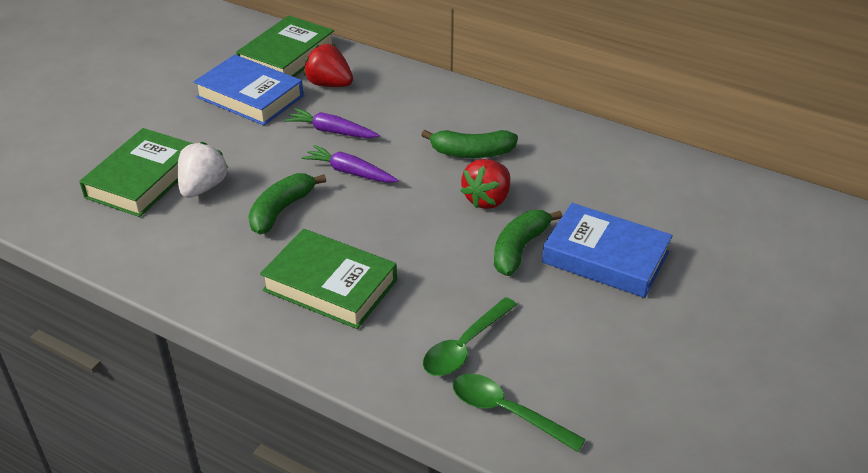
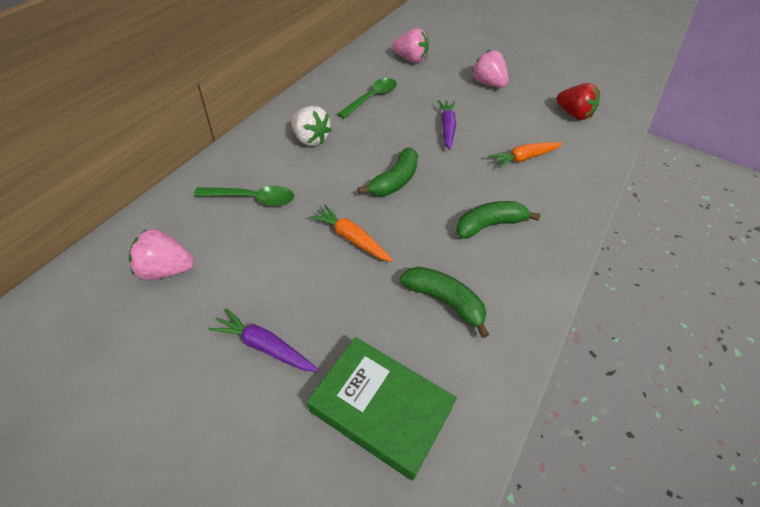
blue book: [194,55,304,125] [542,203,673,298] = 2 -> none = 0
green book: [79,128,194,217] [236,15,335,77] [260,229,397,329] = 3 -> [307,337,457,481] = 1
orange carrot: none = 0 -> [310,204,393,262] [489,142,563,168] = 2
pink strawberry: none = 0 -> [129,229,194,280] [392,28,429,63] [472,50,508,88] = 3
red strawberry: [304,44,353,87] [461,159,510,209] = 2 -> [556,83,600,120] = 1

